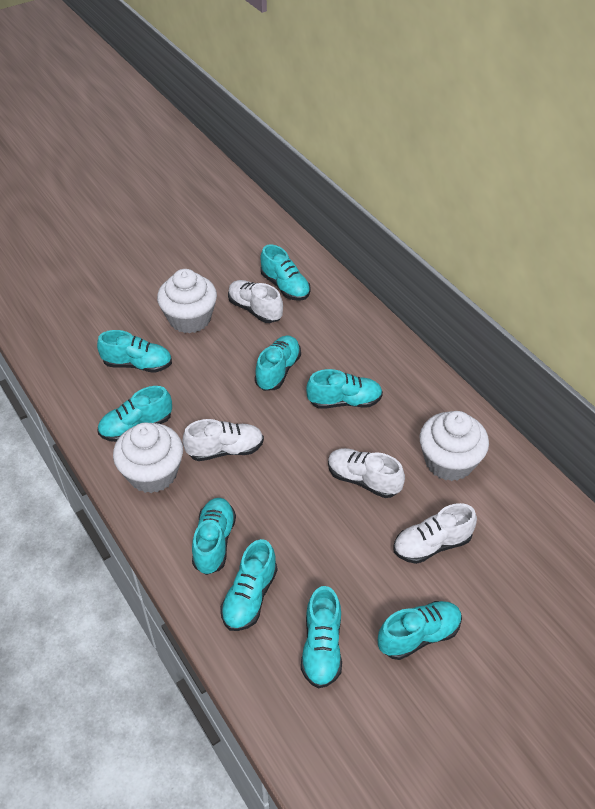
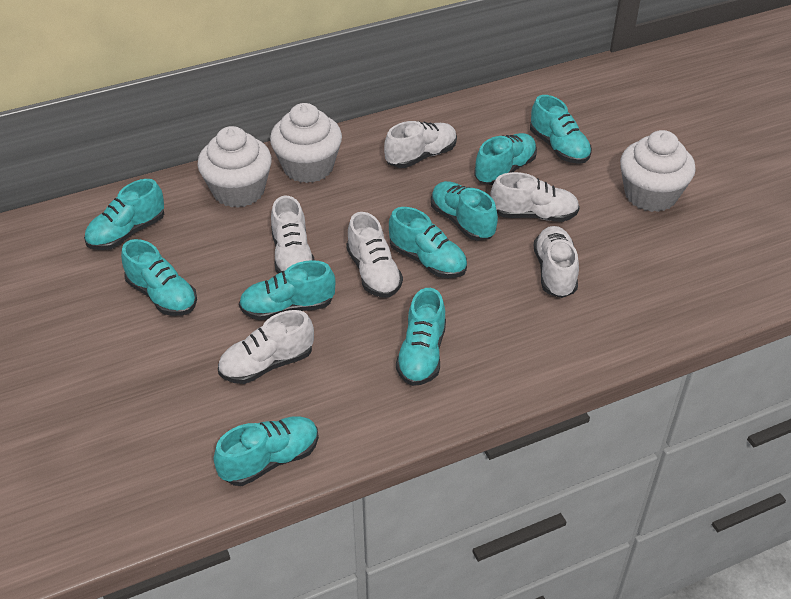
white shoe: [182,419,264,461] [228,280,283,323] [328,448,405,498] [393,503,477,564] = 4 -> [218,310,314,384] [271,196,315,274] [346,212,403,298] [384,121,457,168] [490,172,580,222] [534,226,579,298] = 6

